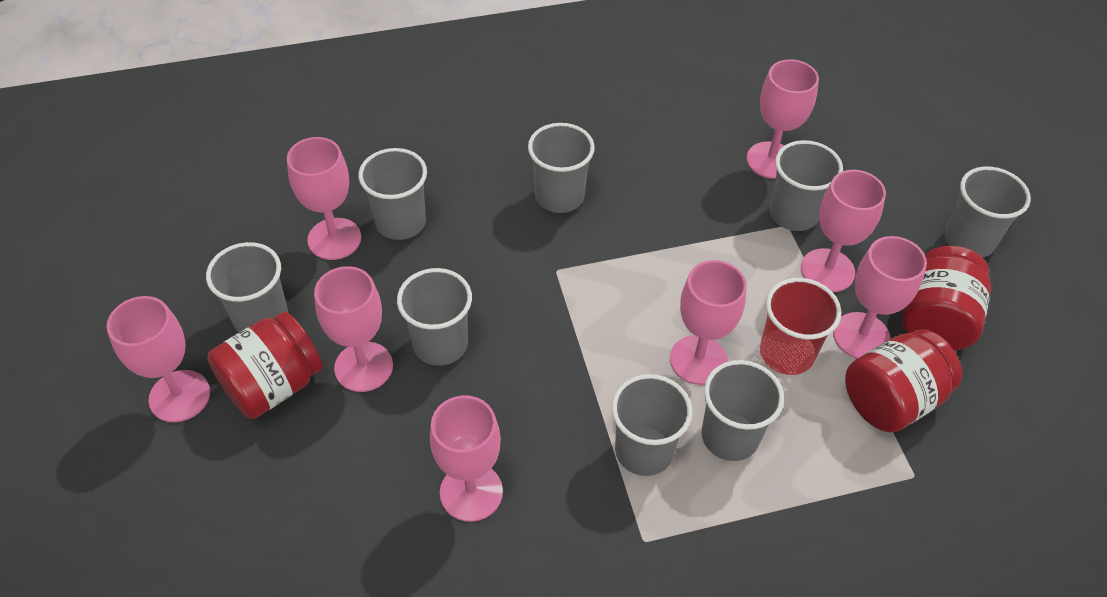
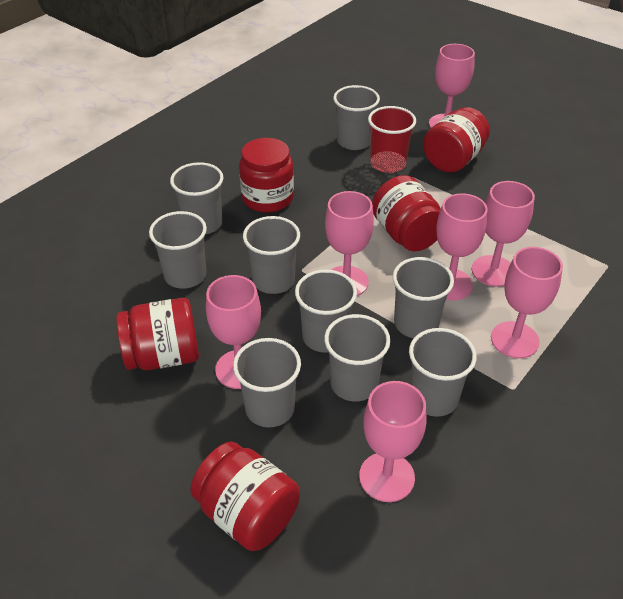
grey cup: [206,242,288,333] [358,148,427,240] [397,268,472,366] [528,123,595,213] [612,374,692,476] [702,360,784,461] [769,140,843,231] [944,167,1031,258] = 8 -> [149,211,207,289] [170,162,223,234] [233,338,301,428] [243,216,300,294] [295,270,357,353] [324,314,390,402] [333,85,380,150] [393,257,454,338] [409,328,477,417] = 9
pink goblet: [107,296,210,423] [287,137,361,260] [314,266,393,392] [430,395,503,522] [670,260,747,385] [746,59,819,179] [801,170,886,292] [833,236,927,359] = 8 -> [206,275,261,389] [325,191,374,296] [359,381,427,502] [429,44,475,128] [436,193,488,300] [472,181,535,287] [491,247,563,359] = 7
red jar: [207,312,323,419] [845,329,962,433] [902,246,991,350] = 3 -> [116,298,199,370] [190,442,300,551] [239,138,294,213] [372,175,441,251] [423,107,490,173] = 5

